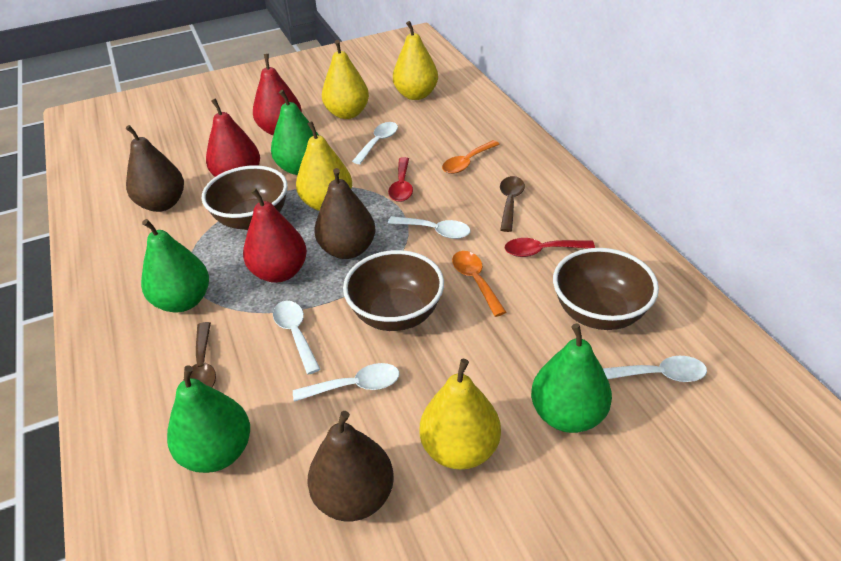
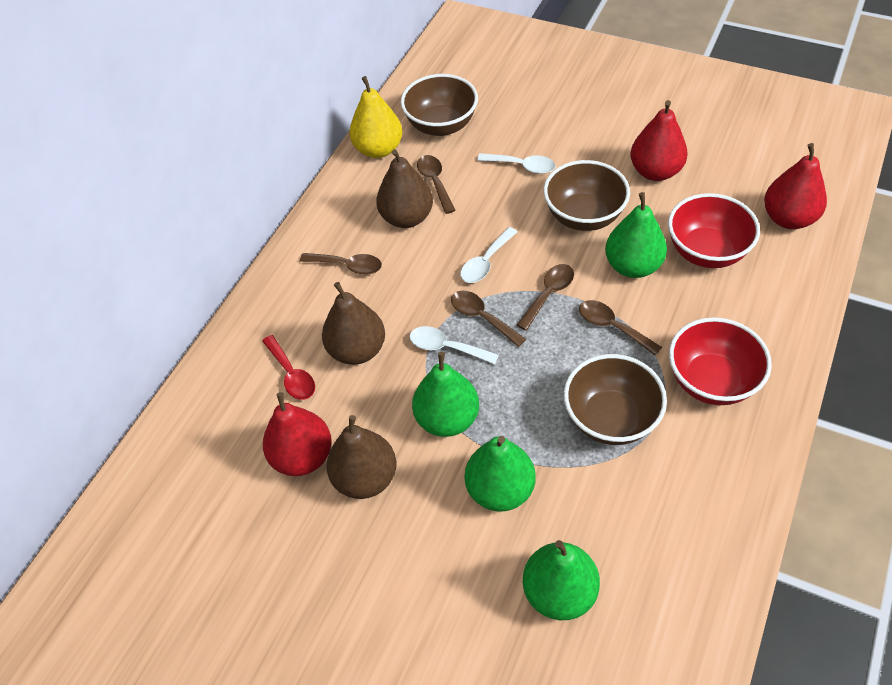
brown spoon: [183,322,216,388] [500,176,525,232] = 2 -> [300,253,382,275] [417,155,456,214] [451,291,526,347] [517,264,574,331] [579,300,662,356] = 5
orange spoon: [442,140,500,174] [452,251,506,317] = 2 -> none = 0
red bowl: none = 0 -> [668,193,760,268] [669,317,772,405] = 2
red spoon: [388,157,413,202] [505,238,595,257] = 2 -> [262,335,315,400] = 1
white spoon: [273,301,320,375] [293,363,400,402] [352,122,398,164] [388,216,471,239] [603,356,707,382] = 5 -> [410,326,499,365] [460,227,517,283] [477,153,556,174] = 3
yellow pear: [296,121,352,211] [322,40,369,119] [393,21,438,100] [420,359,501,470] = 4 -> [349,76,402,158] = 1

